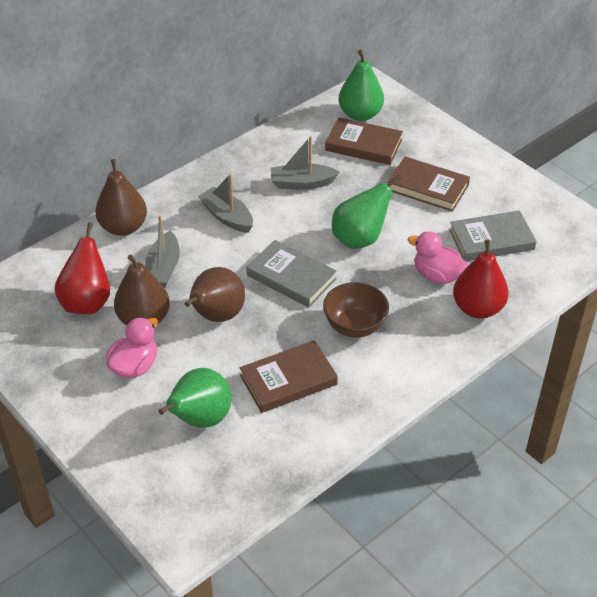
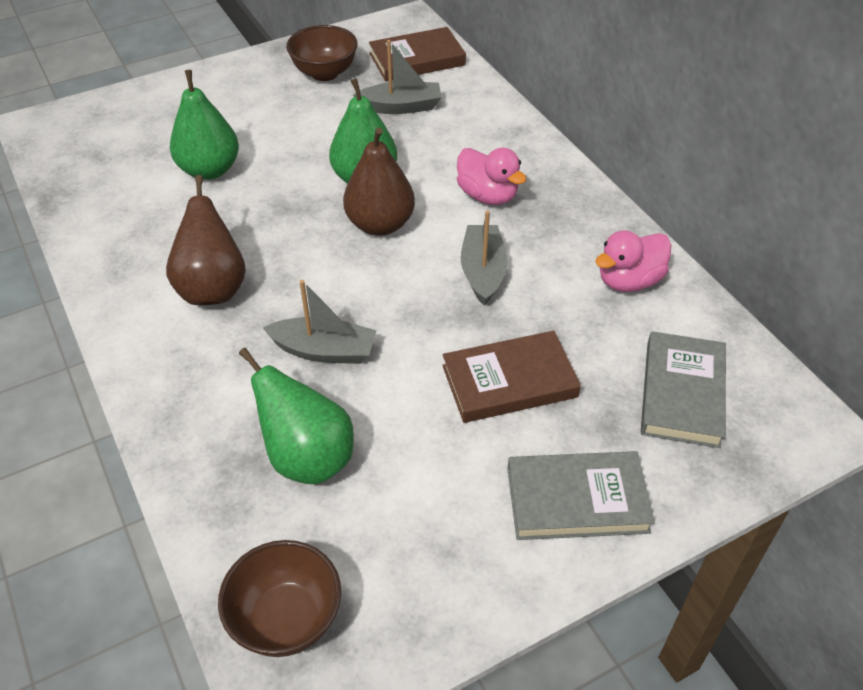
brown book: [240,340,338,413] [325,117,403,165] [387,157,470,212] = 3 -> [369,27,466,81] [442,331,581,423] = 2
brown bowl: [323,282,389,338] = 1 -> [218,540,341,657] [286,25,358,81] = 2
brown pear: [95,159,147,236] [114,255,170,325] [185,267,245,322] = 3 -> [166,175,246,305] [343,128,415,236] = 2
red pear: [54,222,110,315] [453,239,509,319] = 2 -> none = 0

